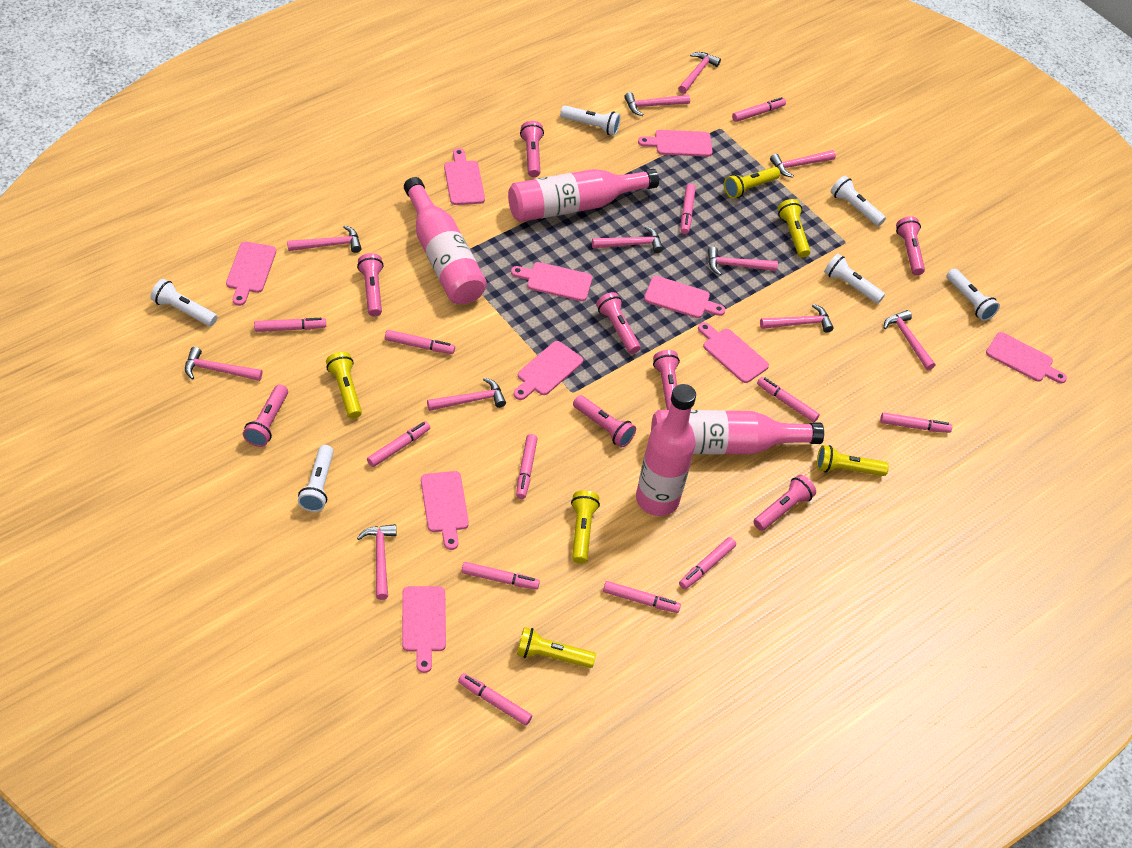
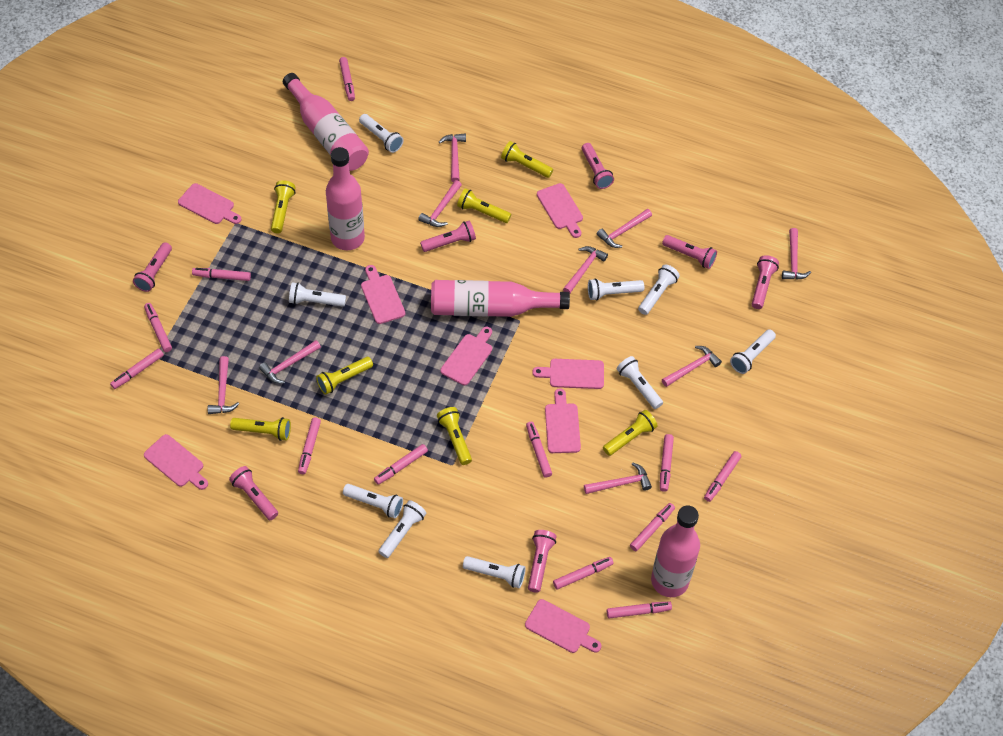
pink cutting board: [226,242,276,306] [402,586,446,673] [421,471,469,550] [444,148,485,205] [511,262,592,301] [514,341,583,400] [638,130,713,157] [644,276,725,318] [698,322,769,383] [986,332,1067,383] = 10 -> [144,434,208,490] [178,183,241,224] [361,265,405,324] [440,327,492,385] [525,599,601,653] [532,359,604,389] [537,183,583,238] [545,388,581,453] = 8
pink flashlight: [243,384,288,447] [357,253,384,317] [520,121,544,177] [573,395,636,447] [596,292,641,354] [653,350,680,410] [754,475,816,531] [896,216,925,275] = 8 -> [133,242,172,292] [229,466,278,520] [420,220,476,252] [528,530,557,593] [581,143,614,189] [662,235,717,269] [752,255,779,309] = 7
pink hammer: [185,347,262,381] [287,225,361,253] [357,524,396,600] [427,377,506,411] [592,226,663,253] [624,92,690,116] [678,52,721,94] [708,247,778,275] [760,304,834,333] [770,150,836,178] [884,310,935,370] = 11 -> [208,356,239,414] [259,340,321,383] [418,180,462,227] [439,134,466,183] [563,246,608,293] [584,462,652,494] [597,209,652,248] [662,346,722,387] [782,228,811,280] = 9
white flashlight: [151,279,217,326] [298,445,334,512] [560,105,621,135] [824,254,885,304] [831,176,886,226] [947,269,1000,321] = 6 -> [289,283,346,307] [343,484,403,518] [359,114,403,153] [378,500,426,558] [463,556,526,588] [588,278,644,301] [617,356,663,409] [638,264,680,315] [730,329,776,374] = 9
yellow flashlight: [326,352,362,419] [517,627,596,668] [571,490,600,564] [724,167,780,199] [778,199,811,258] [817,445,889,476] = 6 -> [230,417,291,441] [271,180,296,233] [316,357,373,395] [437,407,472,465] [457,188,511,223] [501,141,553,178] [603,410,658,456] = 7

